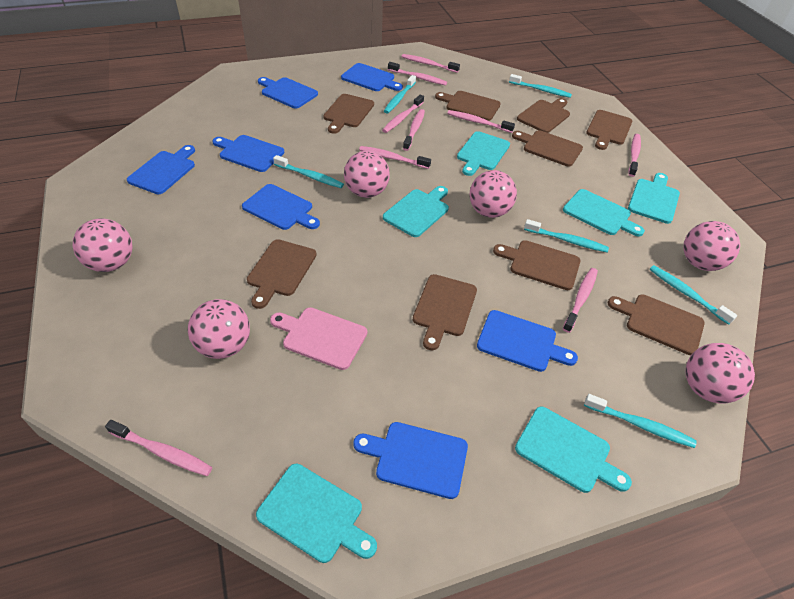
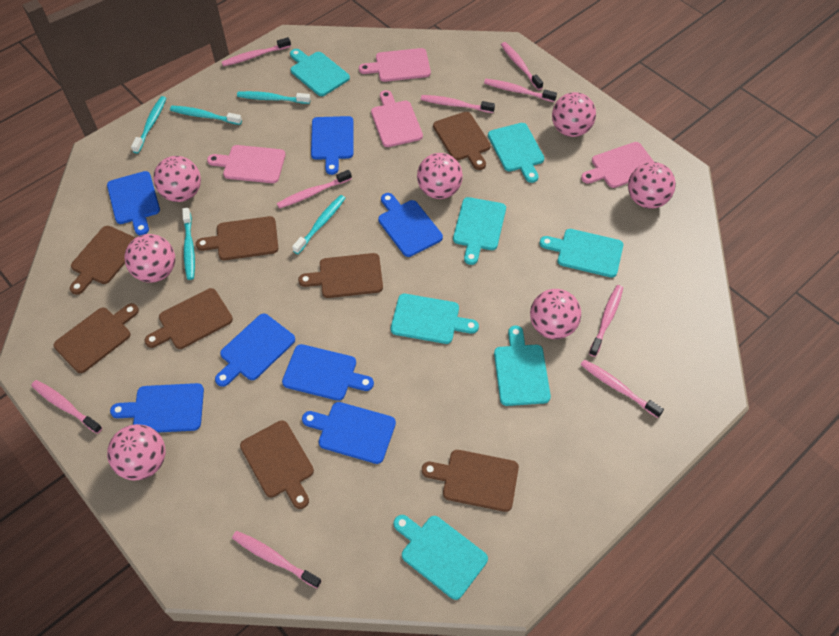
brown cutting board: [247,239,317,309] [323,94,374,134] [413,274,477,350] [435,91,501,121] [493,240,581,290] [512,130,583,167] [517,98,570,133] [586,110,633,150] [608,294,705,355] = 9 -> [53,303,139,373] [70,226,136,295] [144,288,233,349] [196,216,278,260] [240,420,314,509] [298,253,383,298] [422,450,519,512] [433,112,491,170] = 8
pink ball: [73,218,133,272] [188,299,250,359] [344,151,390,198] [470,170,517,218] [683,221,740,271] [685,343,755,404] = 6 -> [107,424,166,481] [125,234,175,282] [153,156,201,202] [417,153,463,199] [530,289,581,339] [552,92,596,137] [628,162,676,209] = 7
pink cutting board: [270,307,367,370] = 1 -> [207,145,286,183] [359,48,431,82] [371,90,423,147] [581,142,654,188] = 4
turquoise cutting board: [256,464,377,563] [383,186,449,237] [457,131,510,176] [515,407,632,493] [563,189,645,236] [628,173,680,224] = 6 -> [290,49,350,96] [391,294,479,344] [394,515,488,600] [453,197,506,265] [488,123,544,183] [494,325,551,406] [540,229,623,278] = 7
turquoise toothbrush: [273,155,344,188] [384,75,416,113] [509,74,572,98] [524,219,609,252] [584,394,697,448] [650,265,737,325] = 6 -> [131,96,166,154] [170,106,242,125] [182,208,195,280] [237,91,311,104] [292,195,345,254] = 5

